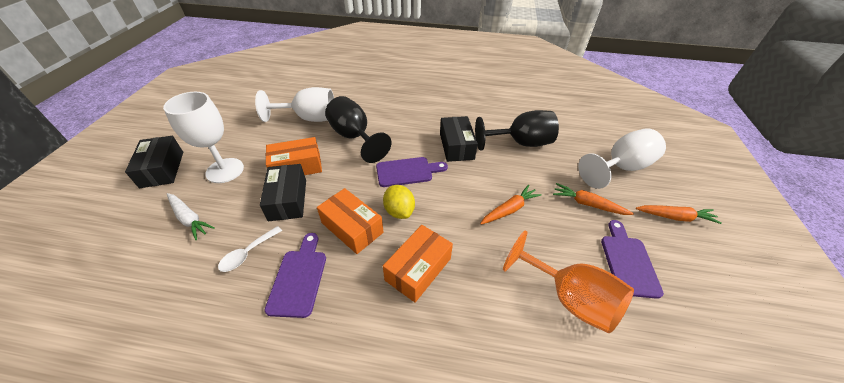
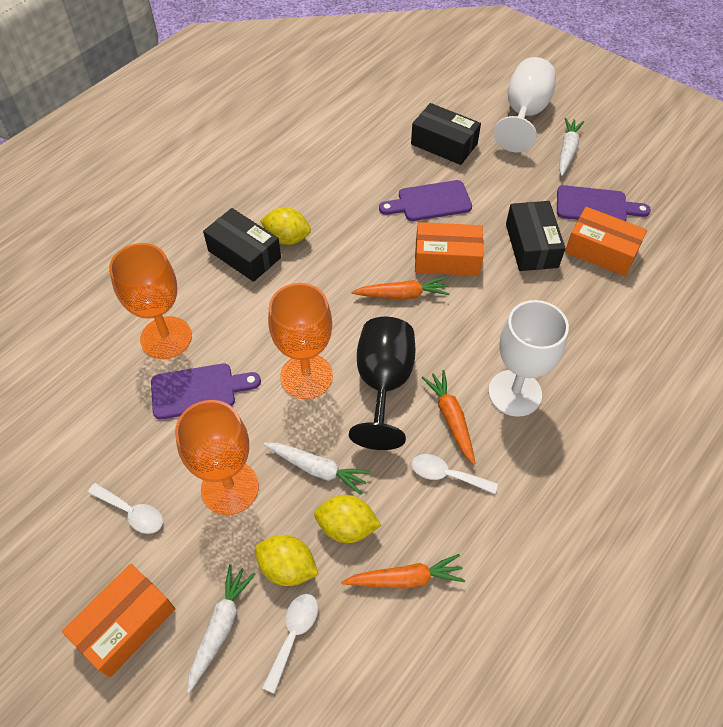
black goblet: [325,96,391,163] [475,110,559,150] = 2 -> [349,317,416,450] = 1
orange goblet: [503,231,634,333] = 1 -> [109,243,192,359] [175,400,259,515] [268,283,333,399] = 3
white carrot: [167,193,215,240] = 1 -> [187,564,256,693] [264,443,371,495] [559,118,584,176] = 3
white goblet: [163,92,244,183] [255,87,334,122] [578,128,666,189] = 3 -> [488,300,569,417] [493,57,556,153] = 2
white spoon: [218,226,282,272] = 1 -> [88,483,163,534] [262,594,318,694] [412,454,498,494] = 3
yellow lemon: [383,185,415,219] = 1 -> [255,535,319,586] [260,207,311,245] [314,495,381,543] = 3

